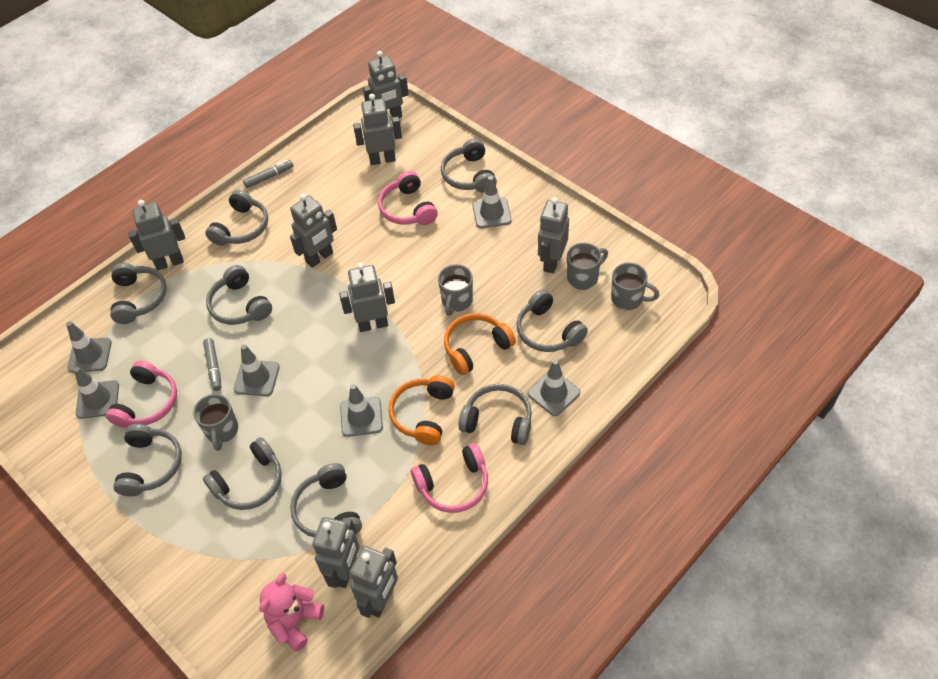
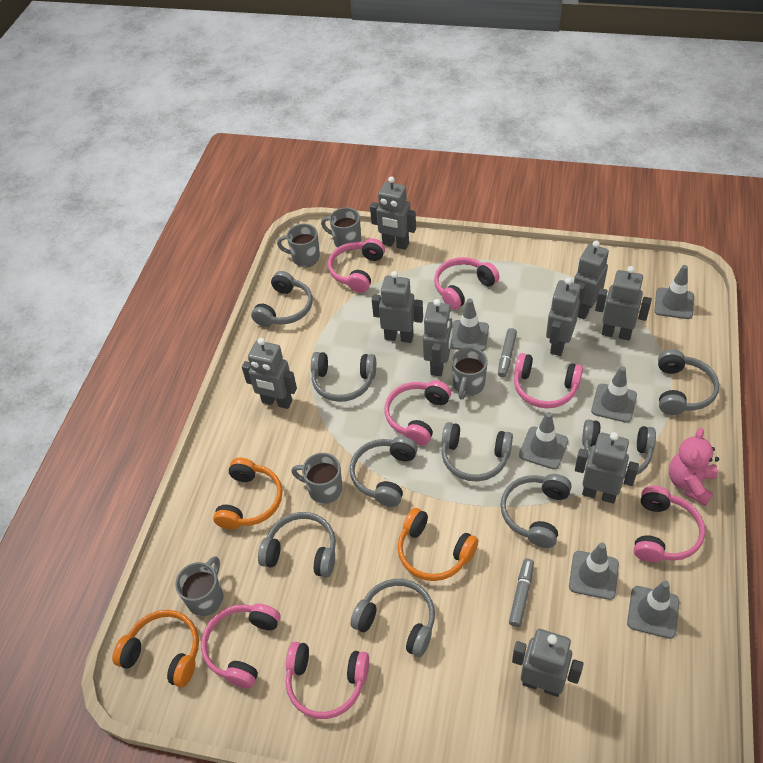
grey mug: [193,394,239,451] [438,264,473,316] [567,243,608,290] [611,263,659,310] = 4 -> [175,556,224,616] [277,224,320,267] [291,453,343,504] [321,207,361,251] [452,347,488,400] = 5
grey robot: [128,200,185,270] [290,194,337,268] [312,517,359,588] [339,263,395,332] [350,546,398,618] [353,94,402,165] [363,51,409,118] [538,197,569,273] = 8 -> [242,338,297,409] [370,176,416,250] [372,271,423,343] [423,299,452,376] [512,629,584,697] [546,277,581,356] [574,241,609,319] [575,432,639,504] [595,266,652,341] = 9
orange headphones: [388,375,455,445] [444,313,516,375] = 2 -> [112,610,199,688] [213,458,283,530] [397,508,478,581] = 3
pink headphones: [106,360,177,428] [378,171,438,225] [411,443,488,513] = 3 -> [201,603,280,688] [286,642,369,719] [328,238,385,293] [385,380,451,446] [434,257,500,310] [514,353,583,408] [634,486,705,562] = 7

